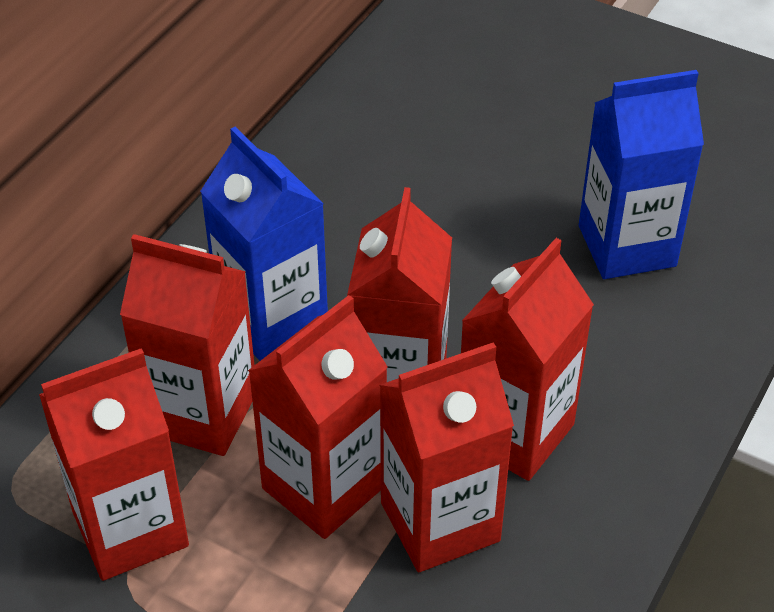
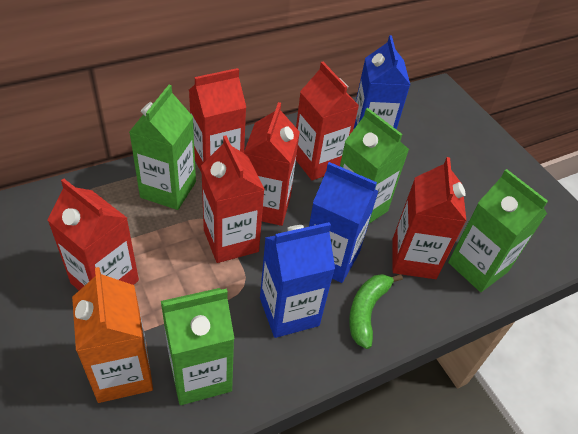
blue carton: [200,127,328,361] [579,70,704,279] = 2 -> [260,222,335,338] [309,162,379,283] [353,35,410,130] = 3
green banana: none = 0 -> [349,274,403,349] = 1
green carton: none = 0 -> [129,85,196,210] [161,288,234,405] [340,108,409,224] [448,169,548,292] = 4
orange carton: none = 0 -> [72,267,153,403] = 1

